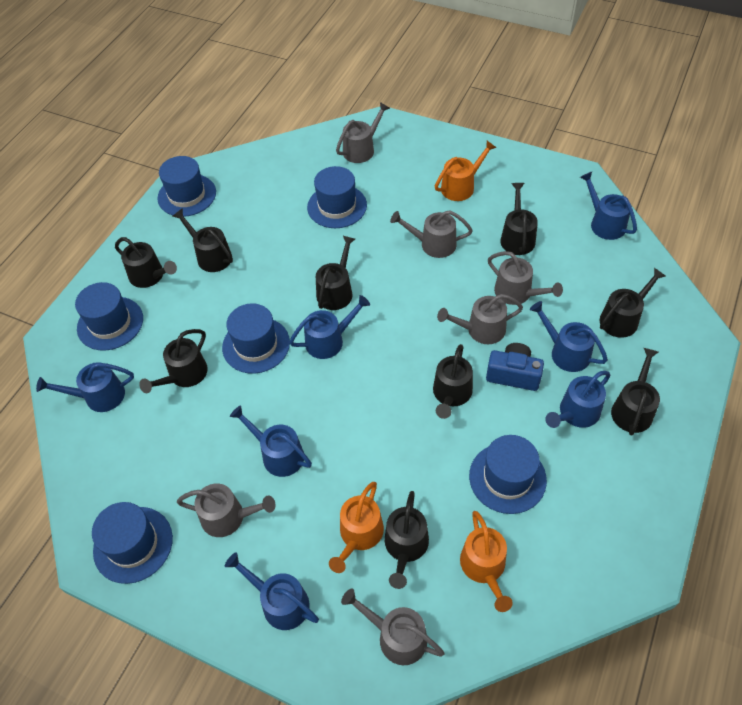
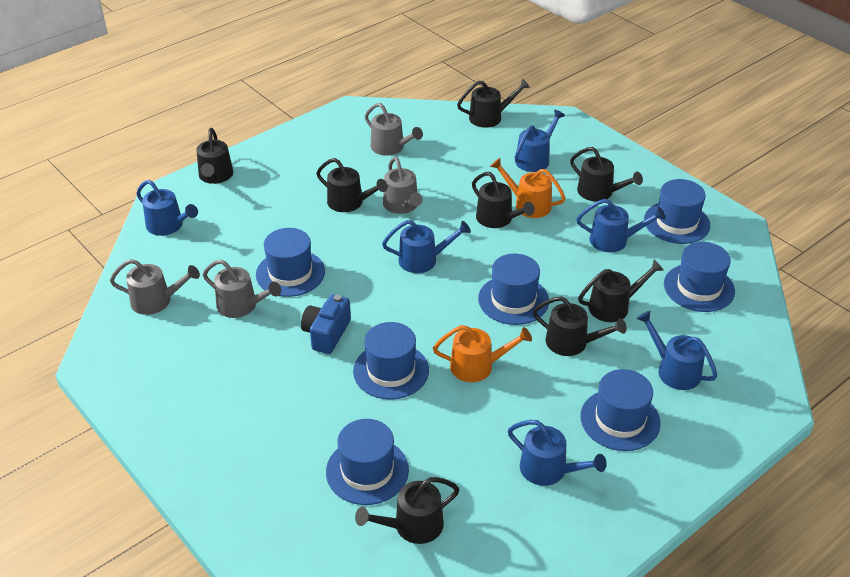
black watering can: [115,237,177,288] [139,329,208,393] [173,208,233,272] [316,236,355,310] [385,491,429,589] [433,344,473,419] [500,183,538,255] [600,268,665,338] [611,348,660,435] = 9 -> [196,128,233,184] [316,158,387,212] [355,477,460,544] [457,78,530,128] [472,172,535,228] [533,296,627,356] [570,147,643,201] [578,260,663,322] = 8
blue hat: [75,282,143,351] [92,502,173,584] [157,156,216,217] [222,303,290,374] [307,166,367,228] [469,435,547,514] = 6 -> [256,228,325,297] [326,419,409,505] [353,322,429,399] [478,253,549,325] [580,369,661,451] [644,179,710,244] [664,242,735,312] = 7
blue watering can: [36,362,134,412] [225,552,319,630] [230,405,312,477] [289,295,370,359] [530,301,608,372] [545,371,611,428] [580,172,637,240] = 7 -> [136,180,198,236] [382,220,471,273] [508,420,607,486] [515,109,565,172] [576,199,666,252] [637,311,717,390] = 6
grey watering can: [177,483,276,537] [336,102,390,163] [341,589,445,665] [390,210,473,258] [437,294,523,344] [488,251,563,305] = 6 -> [110,259,200,315] [203,260,281,318] [365,103,423,156] [383,157,423,214] = 4
orange watering can: [329,482,384,573] [435,141,496,201] [460,511,513,612] = 3 -> [433,325,532,382] [490,158,565,218] = 2

